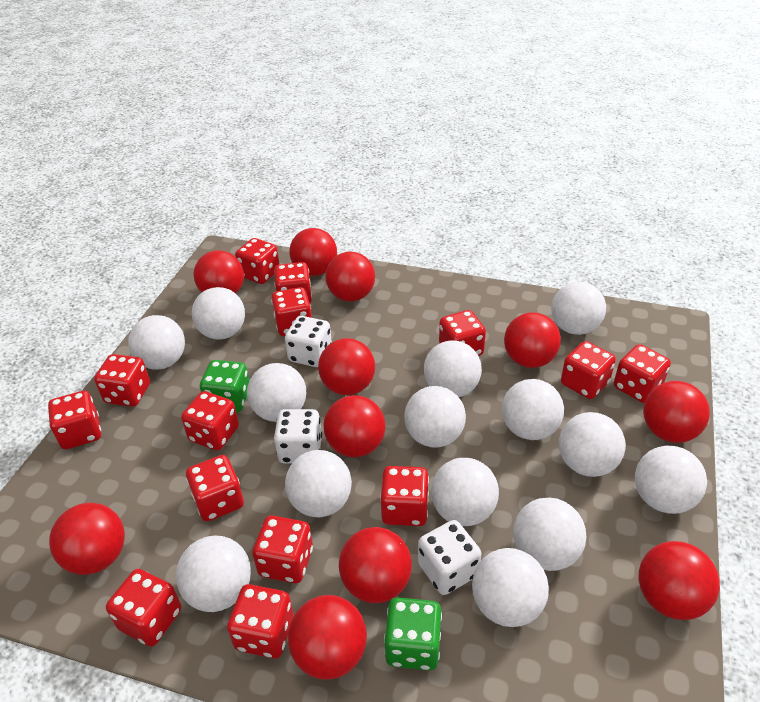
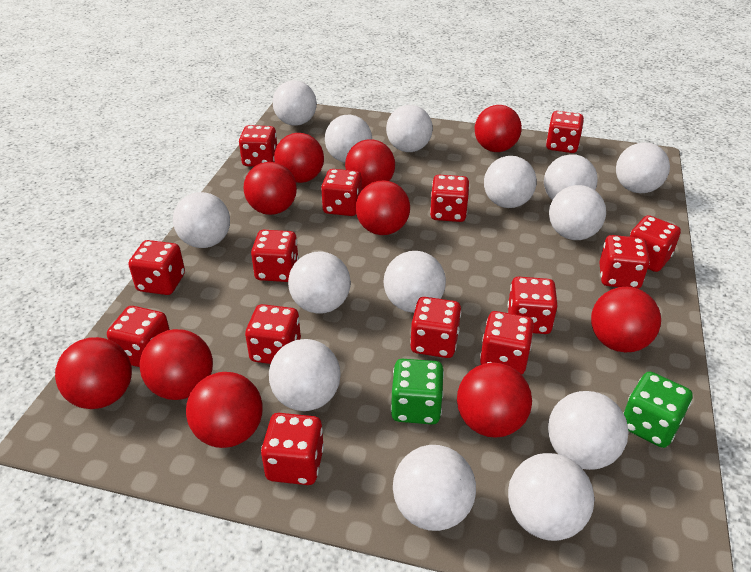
red ball: [49,503,125,575] [193,250,244,294] [288,595,367,680] [289,228,337,276] [318,338,375,395] [323,395,386,457] [325,252,375,301] [339,527,412,603] [504,312,561,368] [639,541,720,620] [643,381,710,443] = 11 -> [55,337,132,409] [140,329,213,400] [186,372,262,448] [244,162,297,215] [274,133,324,183] [345,139,395,189] [356,180,410,235] [457,362,532,438] [475,105,522,152] [591,287,661,352] = 10
white dice: [274,409,322,463] [285,316,332,367] [418,520,481,595] = 3 -> none = 0

